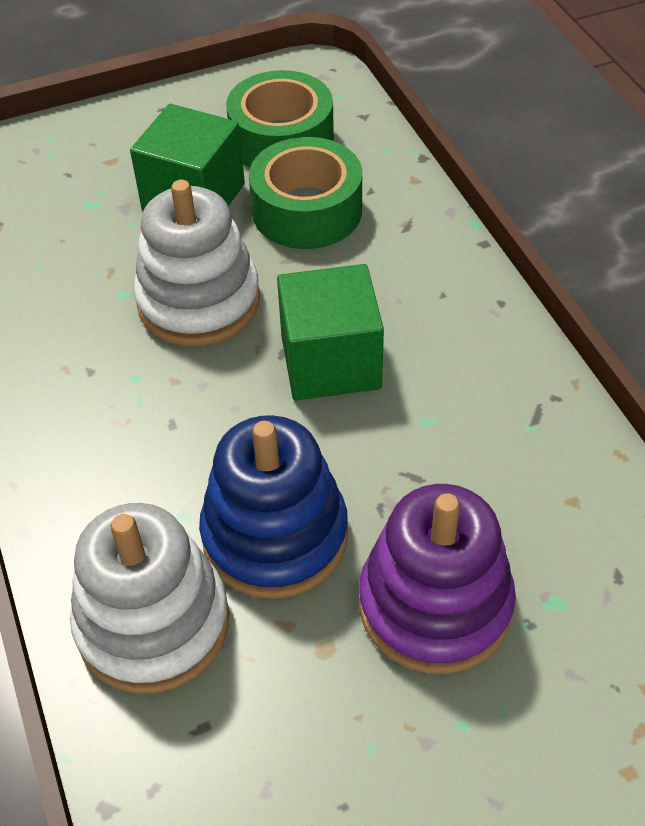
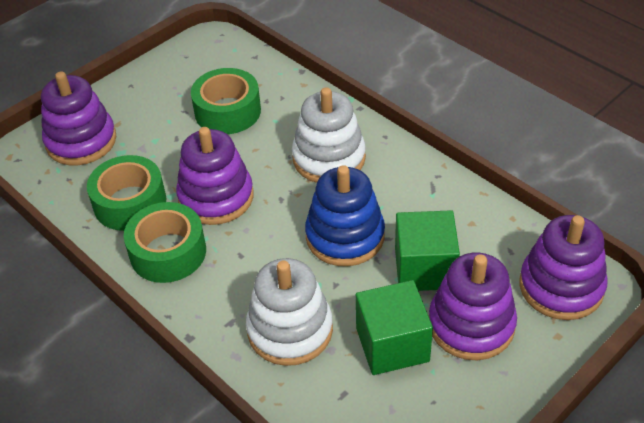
green tape: [226,70,334,168] [249,137,362,249] = 2 -> [87,155,167,231] [124,202,206,283] [191,68,261,134] = 3
purple stacking toy: [359,484,516,674] = 1 -> [41,71,116,165] [176,127,253,225] [429,252,517,360] [519,215,608,320] = 4

